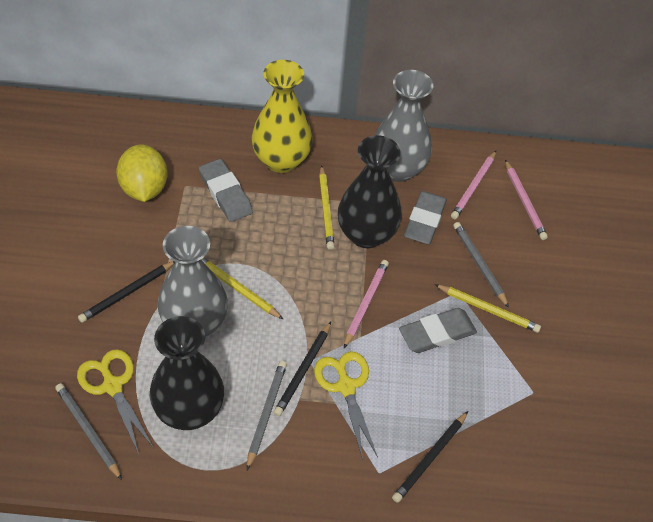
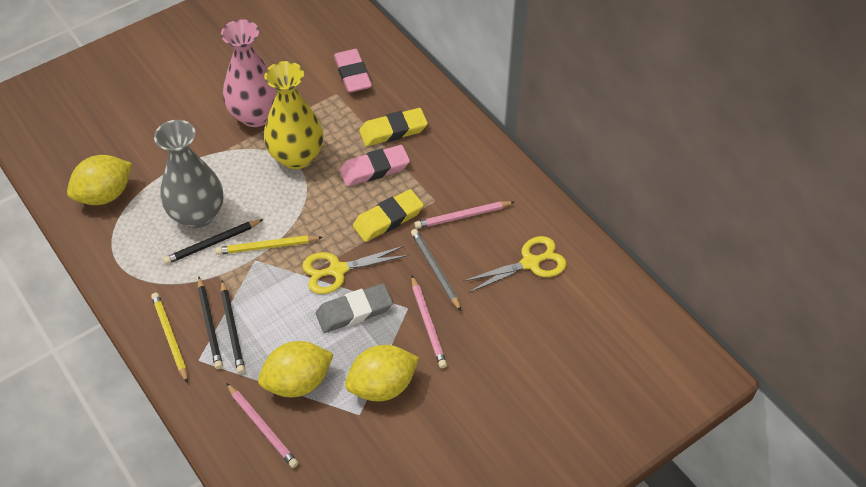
black vase: [150,316,224,430] [338,135,402,248] = 2 -> none = 0
grey eraser: [199,159,253,222] [399,308,477,353] [404,191,447,244] = 3 -> [316,283,393,333] = 1
grey pencil: [55,383,122,480] [247,361,287,470] [453,222,509,308] = 3 -> [411,229,462,312] = 1
grey vase: [158,226,228,337] [374,70,433,182] = 2 -> [154,120,223,228] = 1
pink eraser: none = 0 -> [334,49,372,93] [340,145,410,186] = 2
pink vase: none = 0 -> [221,19,277,127] = 1
yellow eraser: none = 0 -> [353,189,424,242] [359,108,428,146] = 2
yellow lemon: [116,144,168,202] = 1 -> [67,155,132,205] [258,341,334,397] [345,345,419,401] = 3
yellow pencil: [201,257,283,319] [319,165,335,250] [434,284,541,333] = 3 -> [151,293,188,383] [216,235,323,255] = 2

